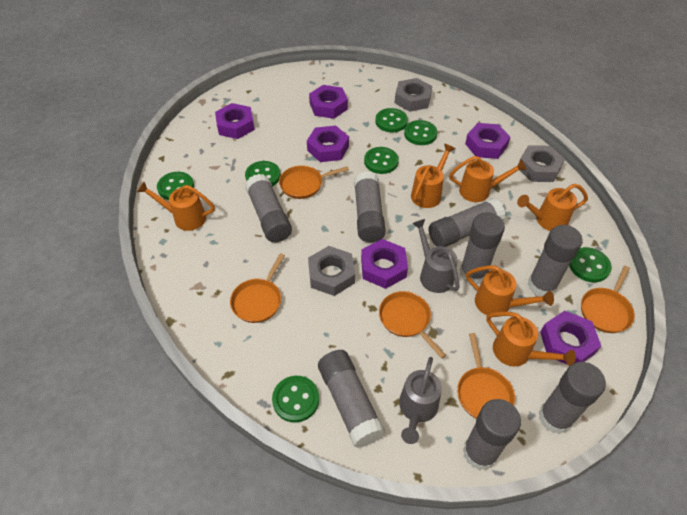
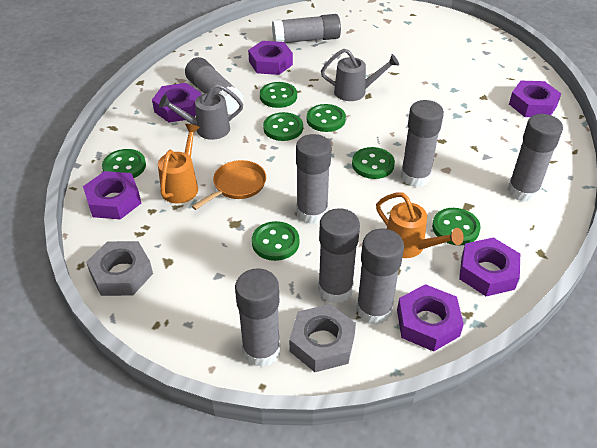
grey nut: [308,246,355,296] [395,78,432,112] [520,145,565,182] = 3 -> [86,241,153,296] [289,304,356,372] = 2
orange pan: [230,253,285,323] [279,165,349,199] [379,291,446,359] [457,333,515,419] [581,266,635,333] = 5 -> [192,160,266,210] = 1
orange watering can: [137,182,215,231] [411,144,455,208] [449,156,527,202] [466,265,554,317] [486,312,576,367] [517,184,588,231] = 6 -> [158,124,200,203] [376,193,464,258] = 2

